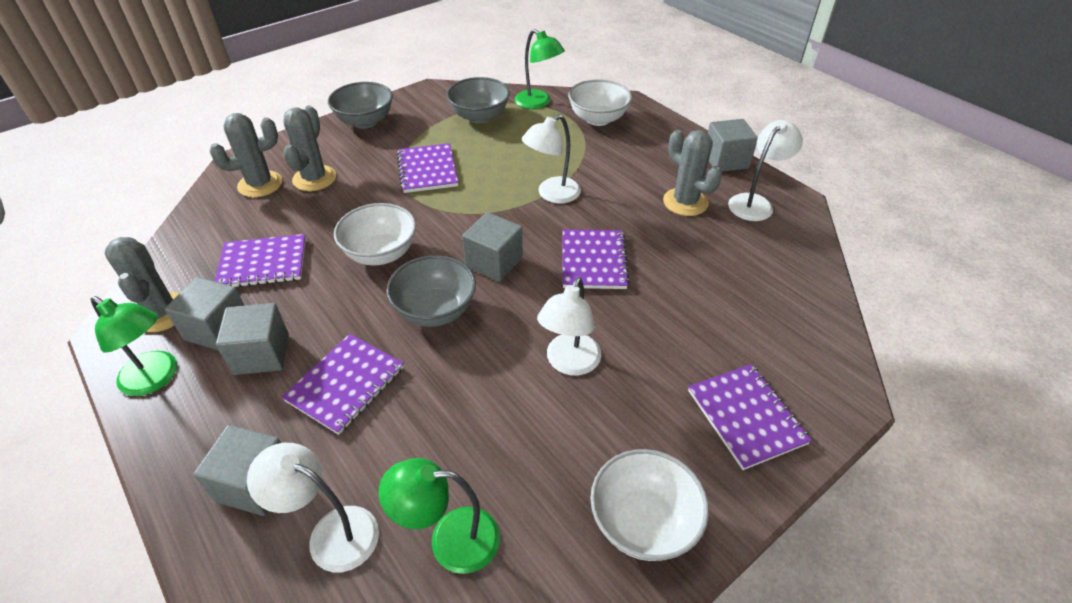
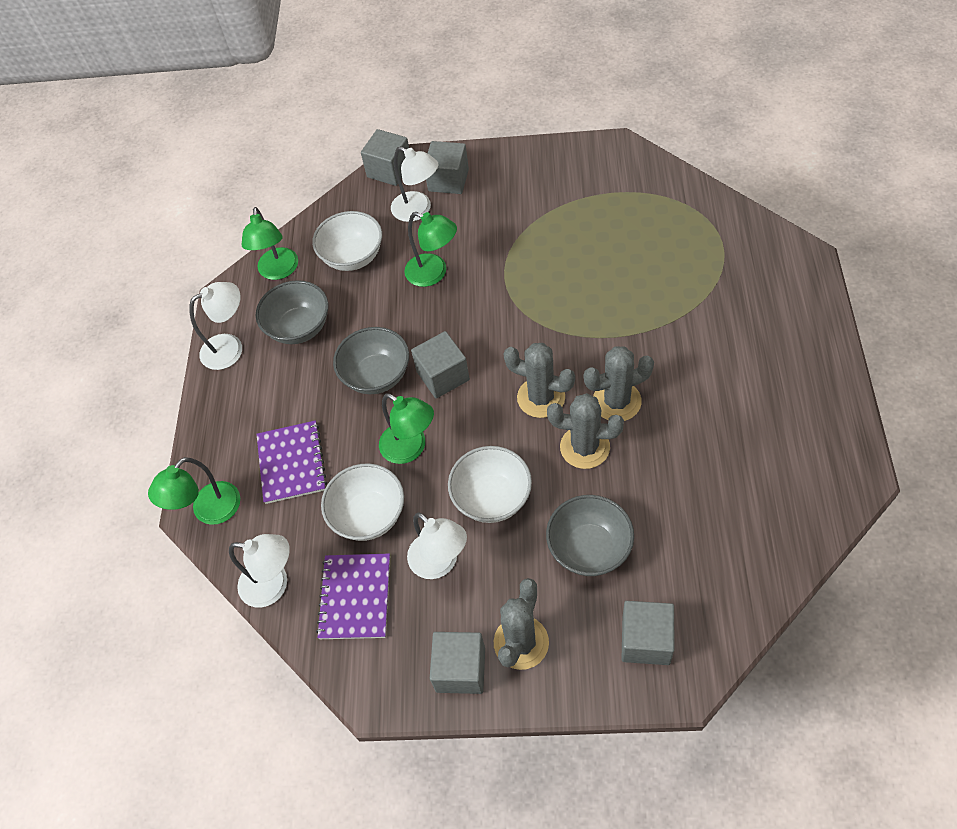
green lamp: [90,296,177,396] [378,458,500,574] [515,29,565,109] = 3 -> [148,457,240,525] [242,207,298,280] [379,393,434,464] [404,212,457,287] = 4
purple notebook: [215,234,306,287] [282,334,404,435] [397,143,458,193] [562,229,630,289] [688,364,812,470] = 5 -> [257,420,327,504] [316,554,390,639] = 2

